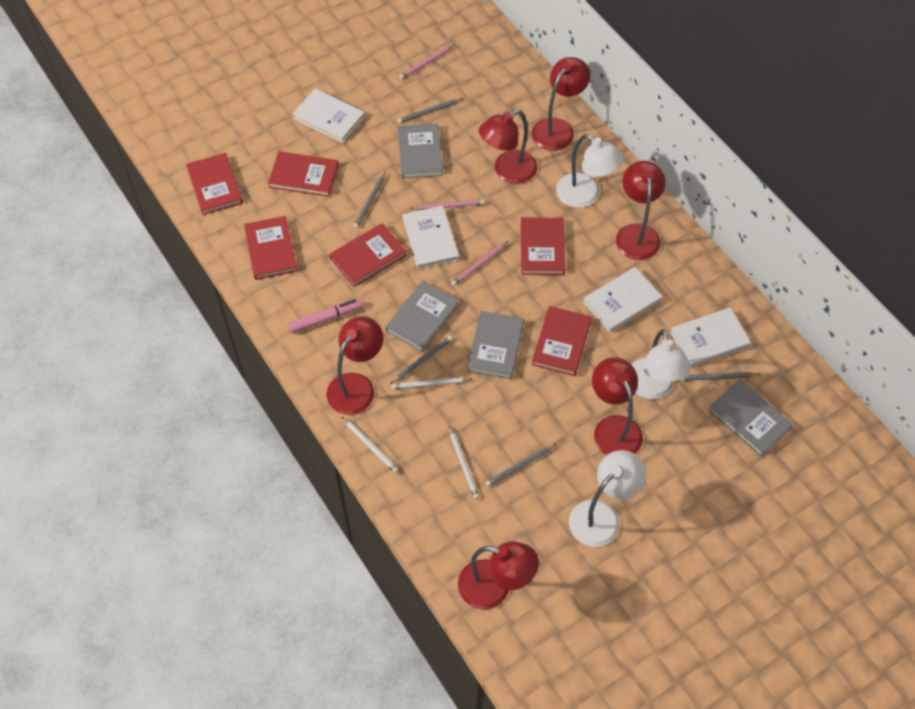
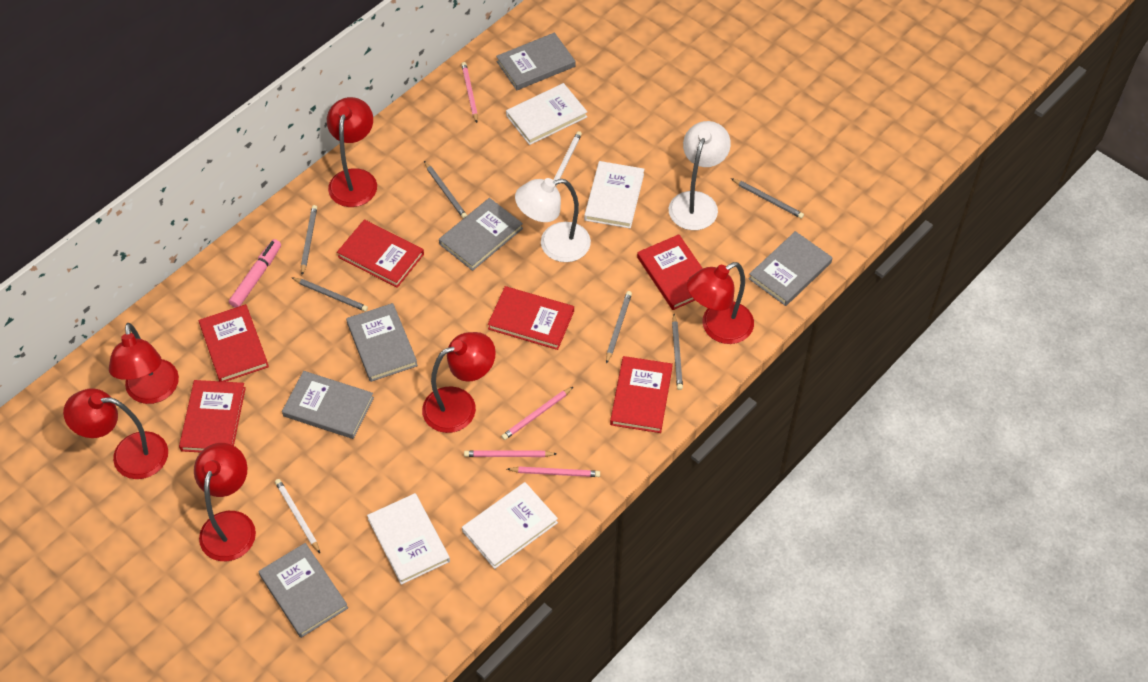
grey book: [385,281,459,352] [398,123,443,179] [467,311,524,379] [708,380,793,456] = 4 -> [259,543,348,638] [282,371,374,439] [346,303,418,382] [439,198,523,271] [496,33,575,90] [749,231,833,306] = 6
grey pencil: [354,171,386,228] [390,336,452,384] [398,98,463,123] [486,443,557,487] [680,372,760,381] = 5 -> [291,277,368,311] [301,205,317,275] [424,161,467,219] [606,291,632,364] [672,314,683,390] [731,178,804,219] = 6
pink pencil: [399,45,454,79] [410,200,485,210] [451,241,509,286] = 3 -> [461,62,478,123] [464,450,557,457] [501,387,573,440] [507,467,600,477] = 4
white lamp: [556,134,624,208] [569,450,646,547] [632,329,690,399] = 3 -> [515,178,591,262] [669,121,731,230] = 2
white pencil: [341,417,399,473] [392,377,472,389] [449,426,479,499] = 3 -> [275,479,320,553] [553,131,582,186] = 2

